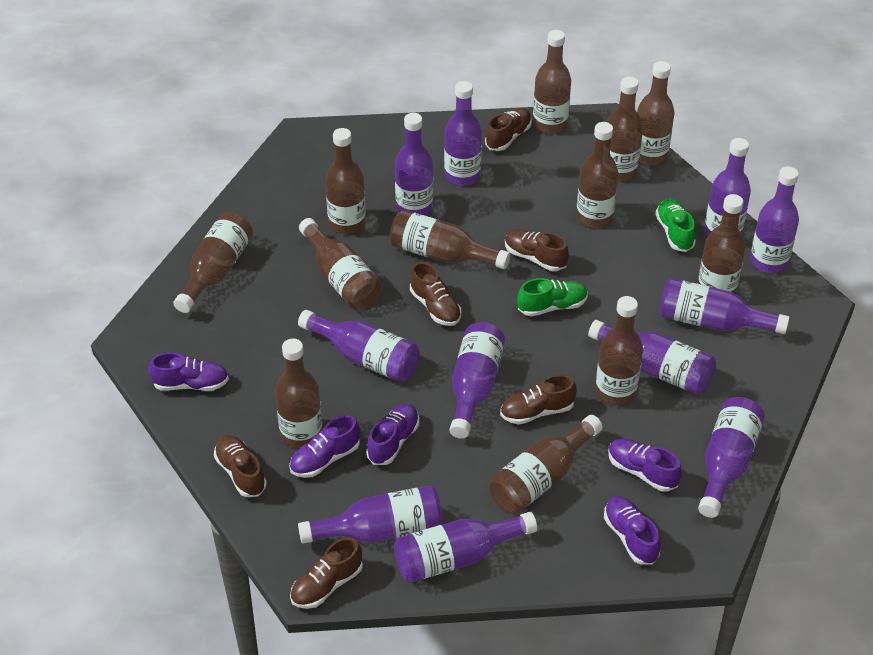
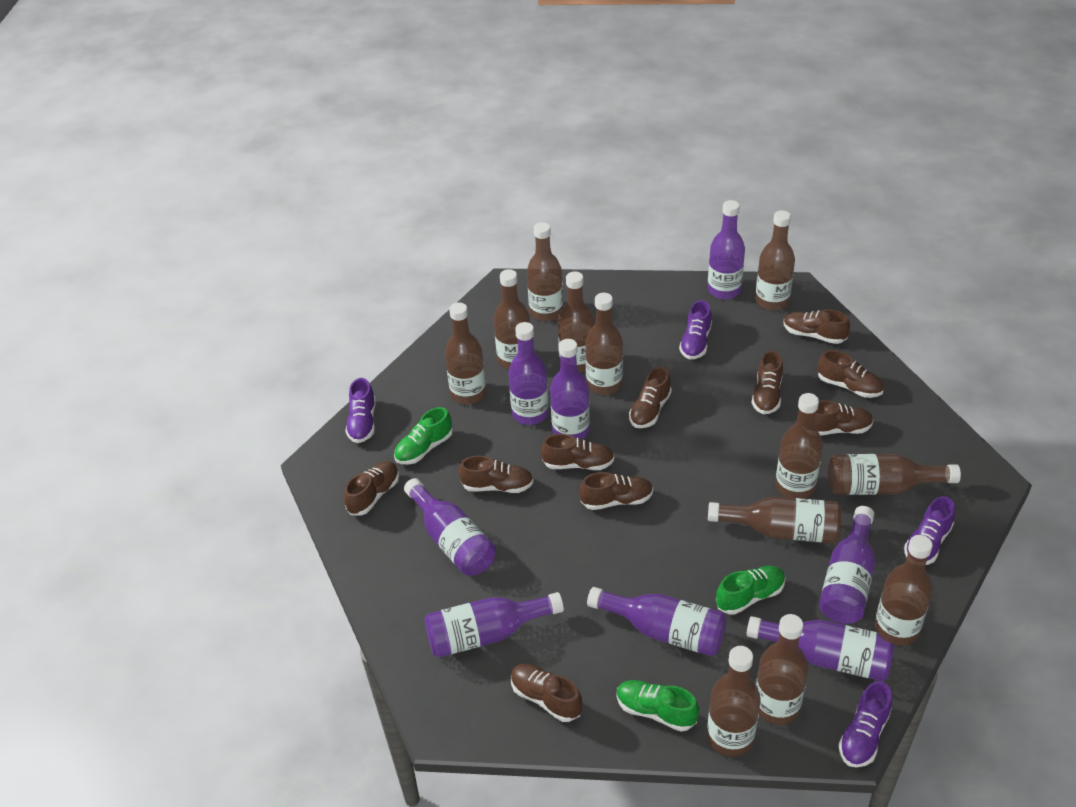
brown shoe: [214,435,267,497] [290,537,363,609] [410,262,461,326] [485,108,532,151] [500,375,577,424] [505,229,569,271] = 6 -> [344,461,399,516] [459,456,533,493] [511,664,582,722] [541,434,614,470] [580,472,653,510] [629,367,672,428] [751,351,783,414] [784,309,850,344] [814,400,874,436] [818,350,883,398] = 10
green shoe: [517,278,588,316] [655,198,696,252] = 2 -> [394,407,453,465] [617,680,699,731] [716,566,786,615] = 3
purple bottle: [298,310,420,382] [298,485,443,544] [394,512,537,583] [395,113,433,216] [444,81,482,186] [450,322,505,439] [588,320,716,395] [659,278,789,334] [698,397,765,518] [704,138,751,237] [750,166,799,273] = 11 -> [404,478,496,576] [424,592,564,657] [509,322,549,425] [550,339,590,439] [587,587,727,656] [708,200,745,300] [746,616,895,681] [819,506,875,624] = 8
purple shoe: [148,353,229,391] [289,415,360,478] [366,404,419,465] [604,496,661,565] [608,439,682,492] = 5 -> [345,378,376,443] [679,300,712,360] [839,681,892,768] [904,496,955,565] = 4

